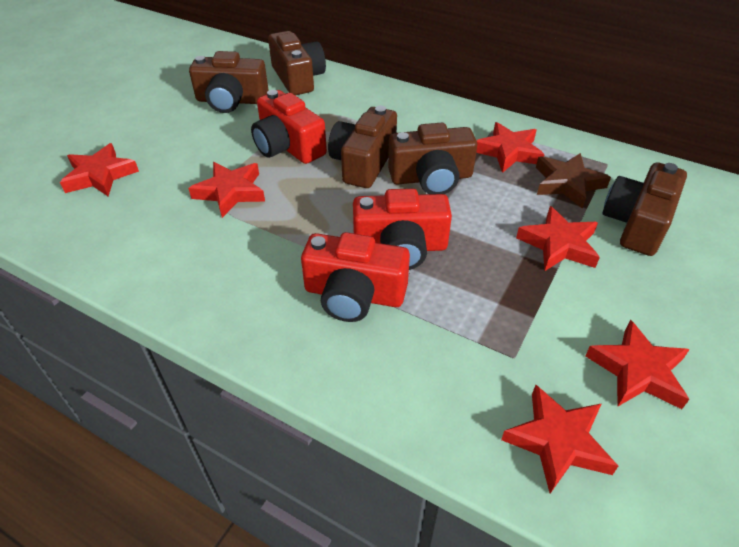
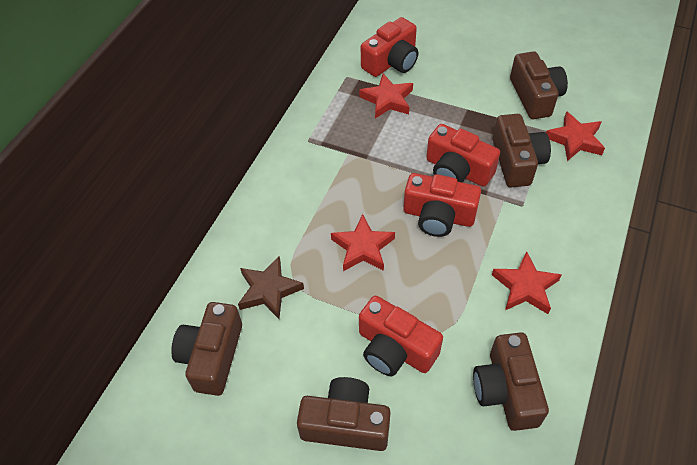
red camera: [251,90,327,164] [301,232,410,322] [353,189,452,270] = 3 -> [359,296,443,376] [361,17,418,77] [403,173,481,237] [426,124,500,187] = 4
red star: [60,143,139,197] [188,162,265,218] [476,122,545,173] [501,385,618,493] [516,206,600,271] [585,320,690,409] = 6 -> [331,214,395,271] [359,74,413,119] [492,252,562,314] [546,111,605,161] = 4

